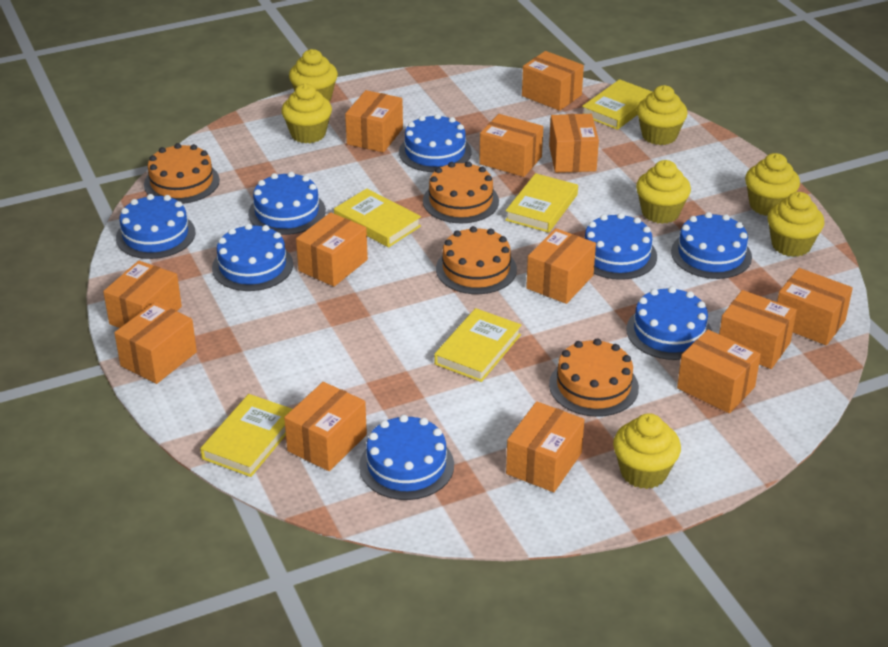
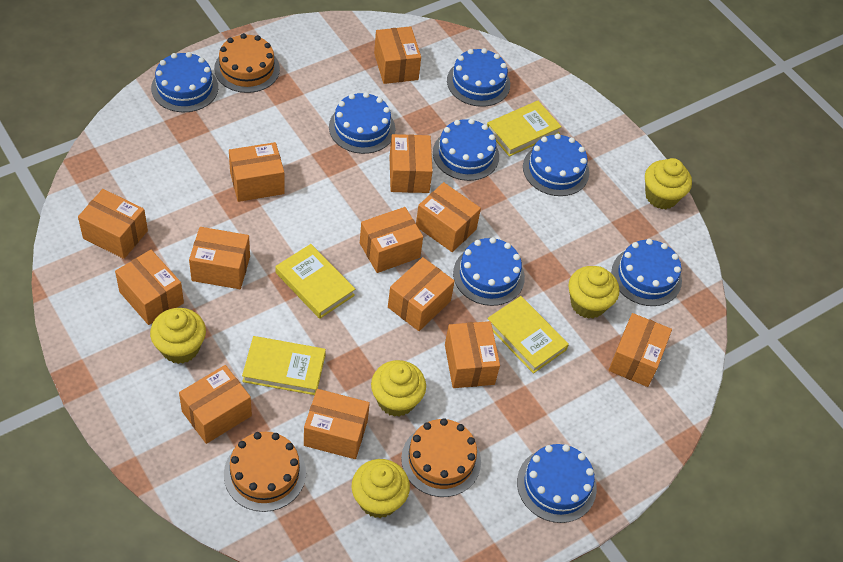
orange cake: [144,143,220,204] [423,161,499,223] [436,226,517,294] [549,338,639,417] = 4 -> [214,33,280,93] [224,432,306,512] [401,418,481,497] = 3
yellow book: [200,394,292,477] [334,188,421,247] [434,308,521,382] [505,173,578,233] [582,79,652,130] = 5 -> [242,336,326,395] [275,244,355,319] [487,101,562,157] [487,296,569,374] = 4
yellow cupcake: [281,84,332,143] [289,49,338,101] [613,413,681,489] [636,160,691,224] [637,85,688,145] [745,153,800,216] [767,192,825,257] = 7 -> [150,308,206,364] [352,459,410,518] [371,360,426,417] [568,266,619,319] [645,158,692,209] = 5

